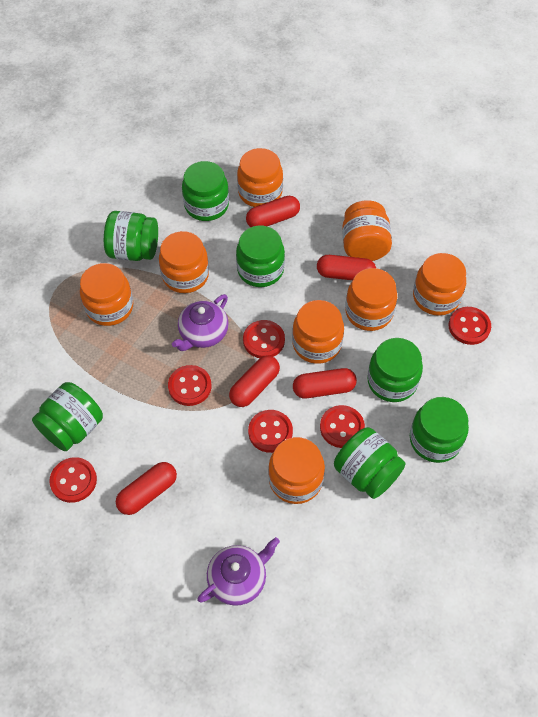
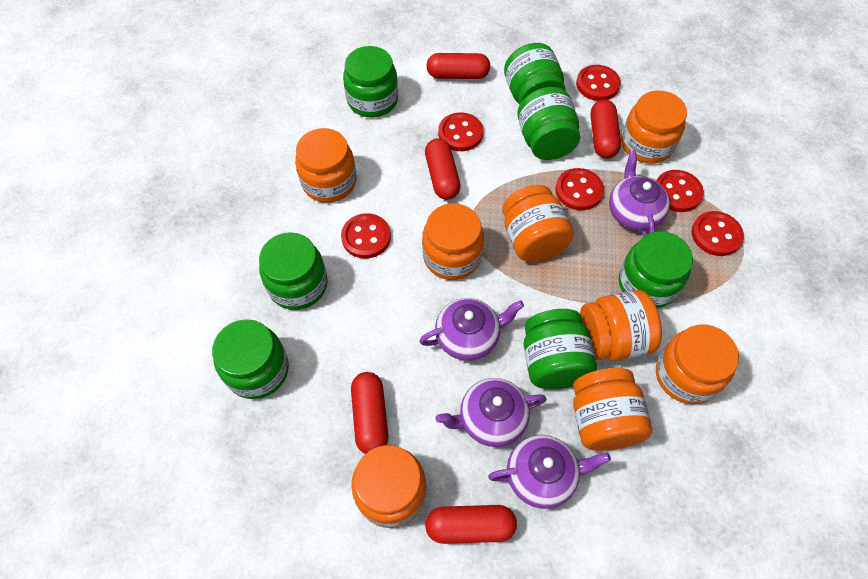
purple teapot: [172,294,229,351] [197,537,280,606] = 2 -> [419,298,524,361] [436,378,547,447] [488,435,611,509] [609,150,670,236] = 4

